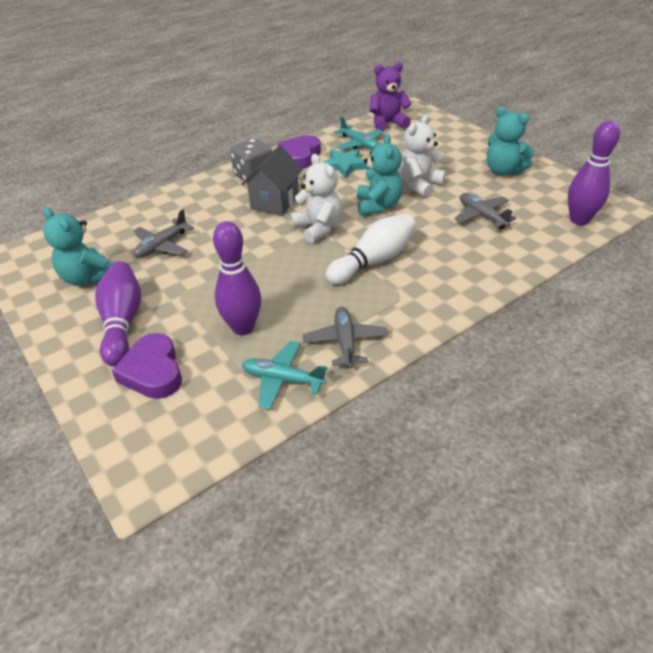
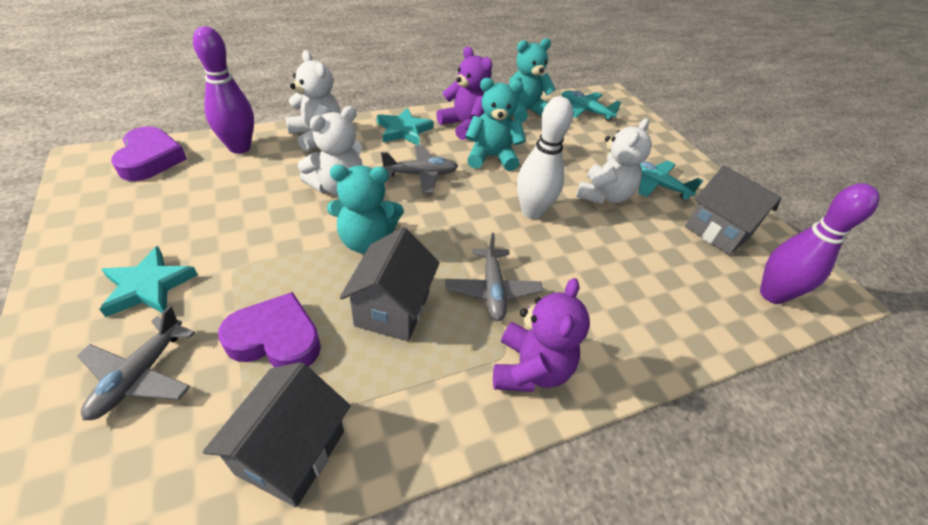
grey dice: [230,138,272,183] = 1 -> none = 0
grey house: [242,145,303,216] = 1 -> [203,362,351,507] [340,227,440,341] [685,165,782,255] = 3
purple bowling pin: [95,261,141,366] [213,221,261,335] [568,120,620,225] = 3 -> [193,26,254,154] [760,183,879,304] = 2
purple teddy bear: [370,62,411,131] = 1 -> [436,46,492,140] [493,278,590,392] = 2
turquoise star: [323,149,370,179] = 1 -> [99,246,198,317] [377,108,434,145] = 2
white teddy bear: [291,154,342,244] [399,114,446,197] = 2 -> [285,50,341,151] [298,106,363,195] [576,118,652,204] = 3

